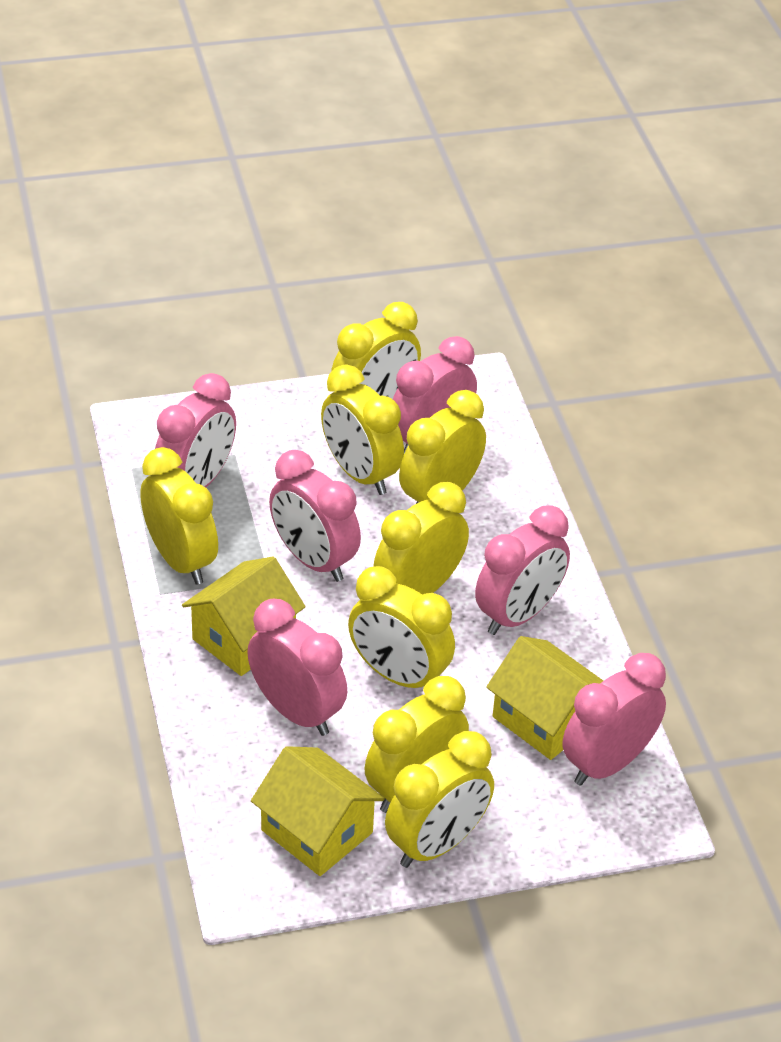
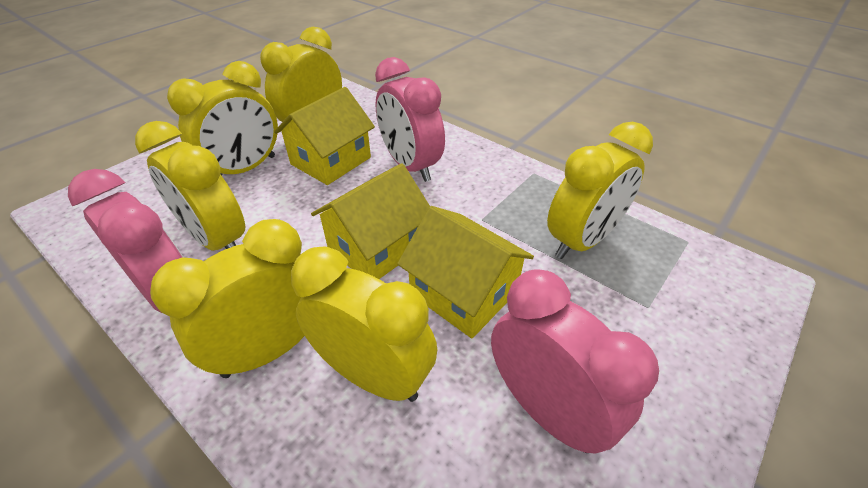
pink clock: [155,373,236,487] [247,599,347,736] [269,450,361,582] [393,336,477,454] [475,505,570,635] [562,653,666,786] = 6 -> [68,169,183,313] [375,57,445,182] [491,269,659,453] = 3
yellow clock: [140,447,218,585] [321,364,404,495] [331,302,421,399] [348,566,455,688] [365,676,469,813] [374,482,469,595] [385,731,494,868] [399,390,486,504] = 8 -> [135,121,245,251] [150,219,305,378] [167,61,278,175] [260,27,342,122] [291,247,437,402] [547,122,653,259] = 6

